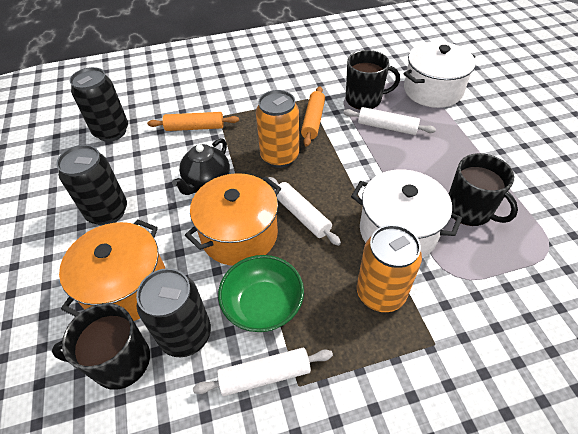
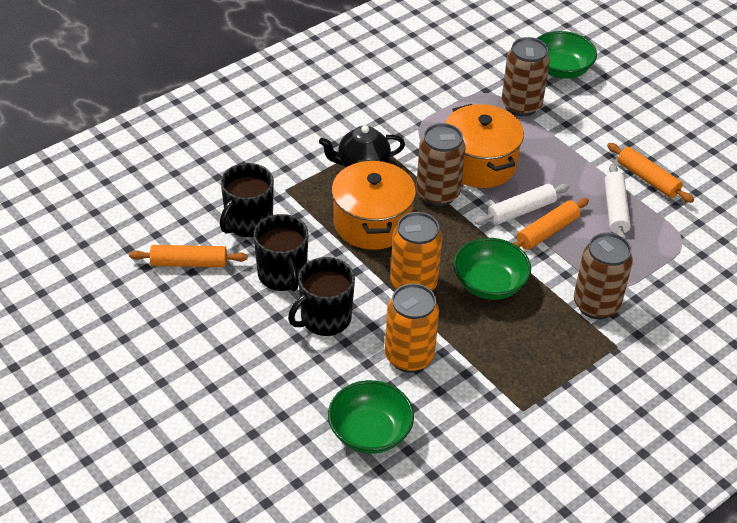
black can: [56,145,127,226] [70,67,128,142] [136,268,211,357] = 3 -> none = 0
brown can: none = 0 -> [416,123,466,206] [502,37,550,116] [574,233,633,319] = 3
green bowl: [218,255,304,332] = 1 -> [328,380,414,454] [454,238,531,300] [537,31,597,79] = 3
orange rolling pin: [147,112,239,131] [301,86,325,147] = 2 -> [129,245,248,267] [513,198,589,250] [607,143,694,203] = 3
white pot: [351,170,462,258] [403,41,476,108] = 2 -> none = 0
white rolling pin: [193,348,333,396] [268,177,341,246] [343,107,436,135] = 3 -> [474,184,569,225] [605,163,631,239] = 2

